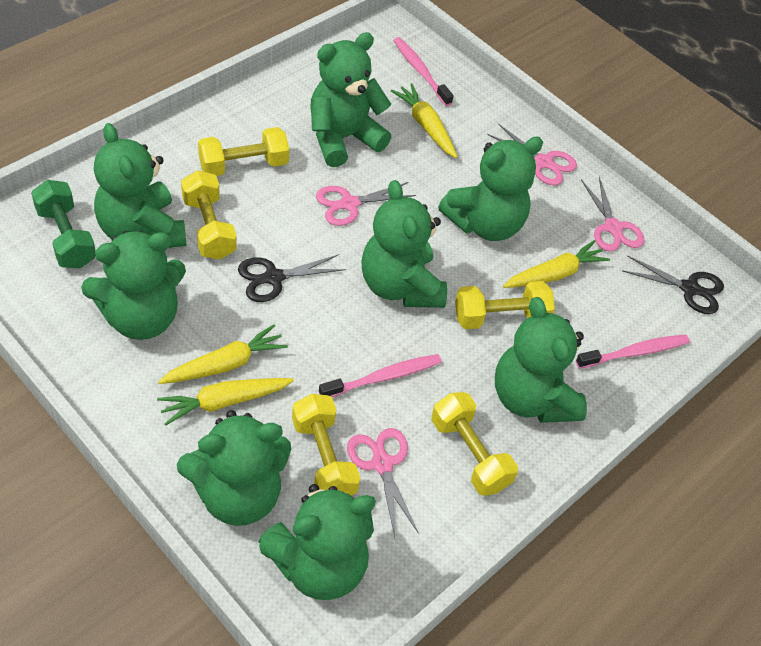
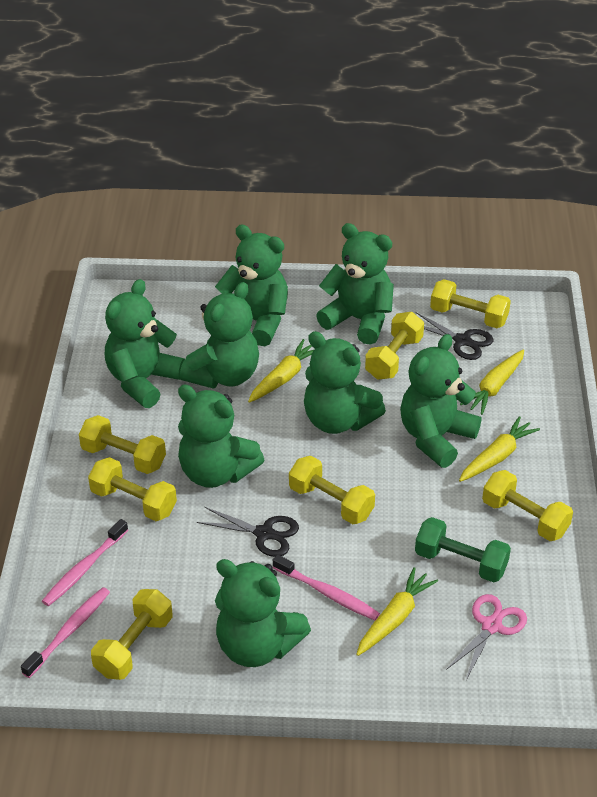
pink scissors: [316,182,416,226] [347,428,419,537] [487,124,577,186] [581,177,644,252] = 4 -> [446,594,527,680] = 1
yellow dumbbell: [181,170,237,260] [198,127,289,176] [292,394,360,496] [431,392,518,496] [455,281,555,329] = 5 -> [79,415,166,474] [88,457,177,521] [91,589,173,680] [289,456,375,524] [365,312,424,380] [430,279,511,328] [482,470,573,541] = 7

